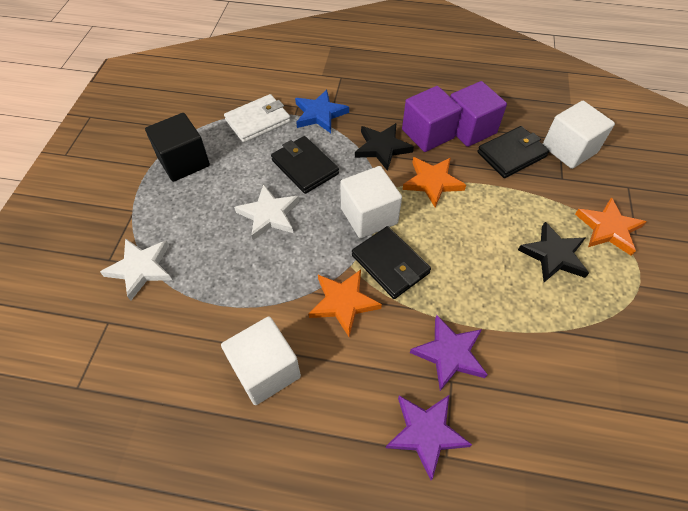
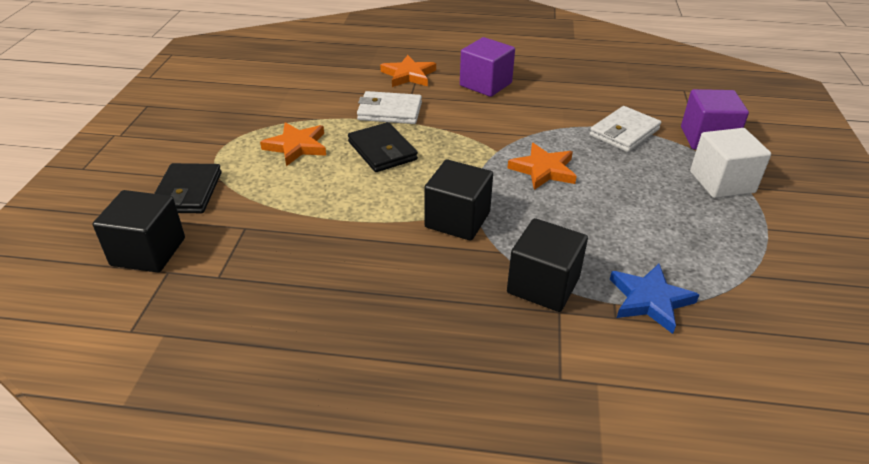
black cube: [145,113,210,182] = 1 -> [93,190,185,272] [424,159,493,241] [507,218,588,312] = 3
black star: [355,123,414,171] [518,222,589,282] = 2 -> none = 0
black wallet: [271,136,339,194] [352,226,431,299] [477,126,549,178] = 3 -> [154,163,222,213] [348,122,418,172] = 2
purple star: [386,395,472,480] [410,315,488,391] = 2 -> none = 0
white cube: [221,316,301,405] [340,166,402,239] [543,101,615,169] = 3 -> [690,128,771,198] = 1
white star: [100,238,172,301] [234,184,299,240] = 2 -> none = 0
white wallet: [224,94,291,143] = 1 -> [357,91,422,124] [590,106,661,152] = 2

